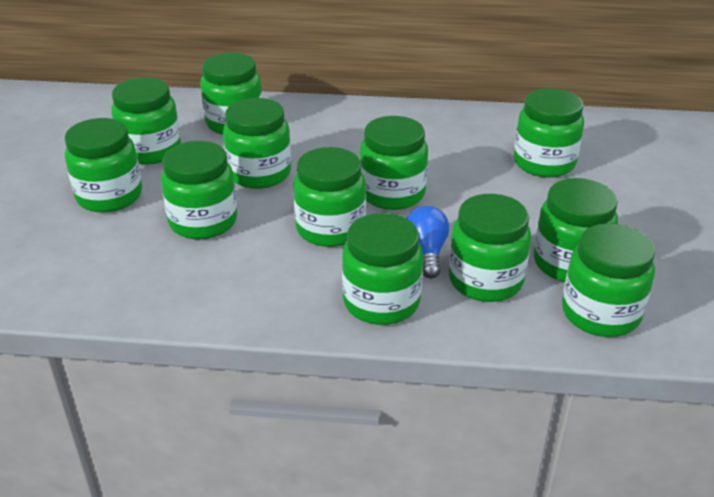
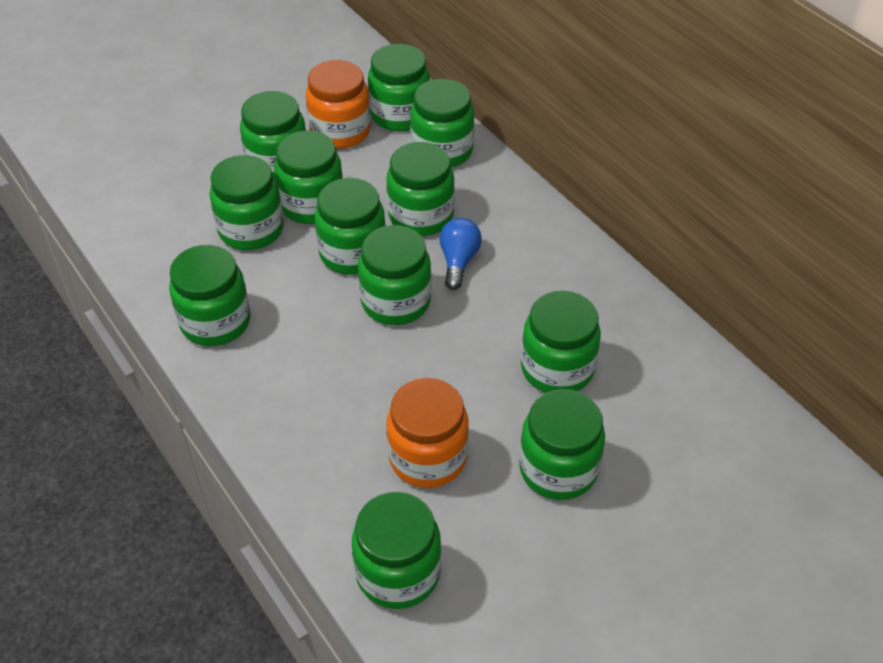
orange jar: none = 0 -> [306,60,371,149] [386,378,469,488] = 2

